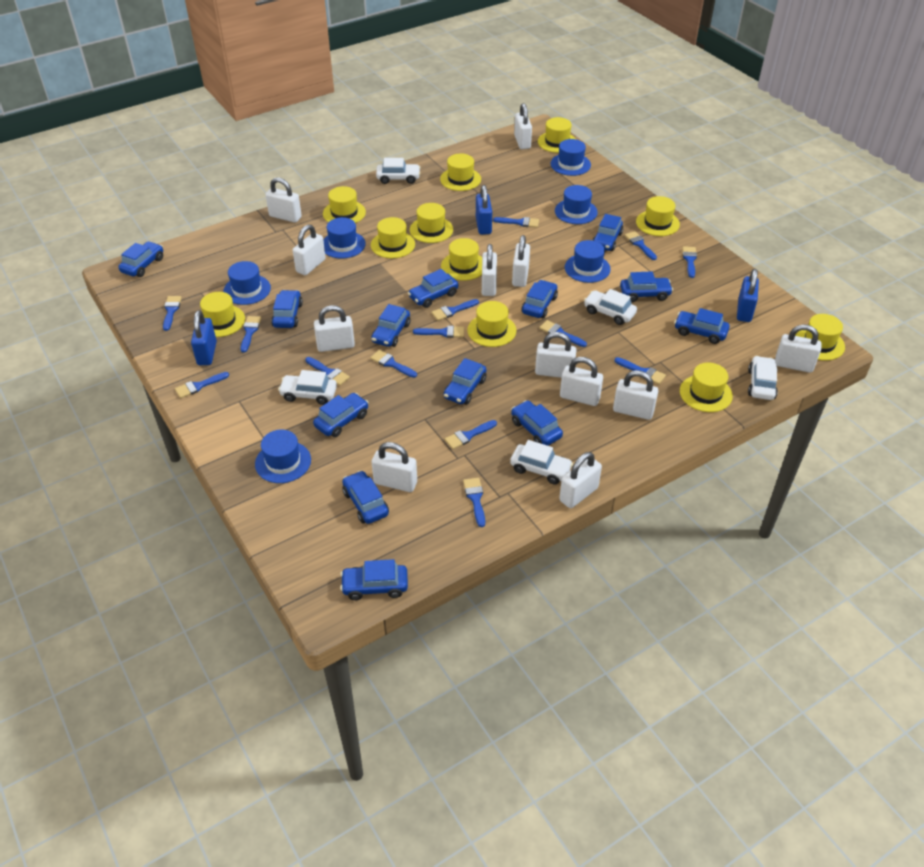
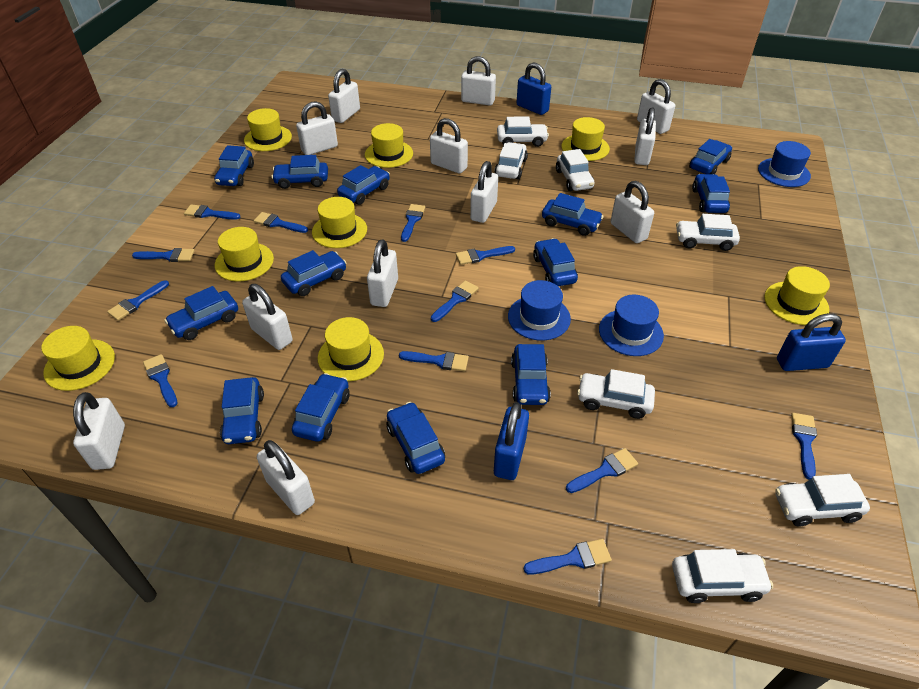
blue brush: [163,296,182,331] [175,372,229,398] [240,316,261,352] [305,357,350,386] [370,350,417,378] [413,326,464,338] [431,299,479,321] [445,420,497,449] [463,478,485,527] [493,217,539,228] [539,320,587,347] [614,357,666,384] [625,231,657,260] [682,246,697,278] = 14 -> [107,280,169,321] [132,248,194,262] [143,354,177,407] [184,204,240,220] [254,212,308,233] [399,351,469,371] [401,204,425,242] [431,280,479,322] [456,246,515,265] [524,539,612,575] [566,448,638,493] [791,413,817,480] = 12
blue hat: [223,261,271,305] [255,430,311,483] [323,217,366,259] [551,139,591,176] [555,185,598,224] [565,240,611,283] = 6 -> [508,280,571,341] [599,295,664,356] [758,141,811,187] = 3
white car: [278,370,337,405] [376,158,421,184] [510,440,573,485] [584,289,637,325] [748,356,778,400] = 5 -> [494,142,528,179] [497,116,549,147] [556,149,594,191] [577,369,655,419] [672,549,773,603] [676,214,740,251] [775,474,870,527] = 7
yellow hat: [200,292,245,337] [323,186,366,223] [371,217,415,258] [410,203,453,243] [440,153,481,191] [441,238,482,280] [467,301,516,347] [538,117,576,153] [636,196,680,236] [680,363,733,412] [795,314,845,361] = 11 -> [41,326,115,391] [215,227,274,282] [244,108,292,151] [312,197,367,248] [318,317,384,381] [365,123,413,168] [561,117,610,161] [764,266,830,325] = 8

